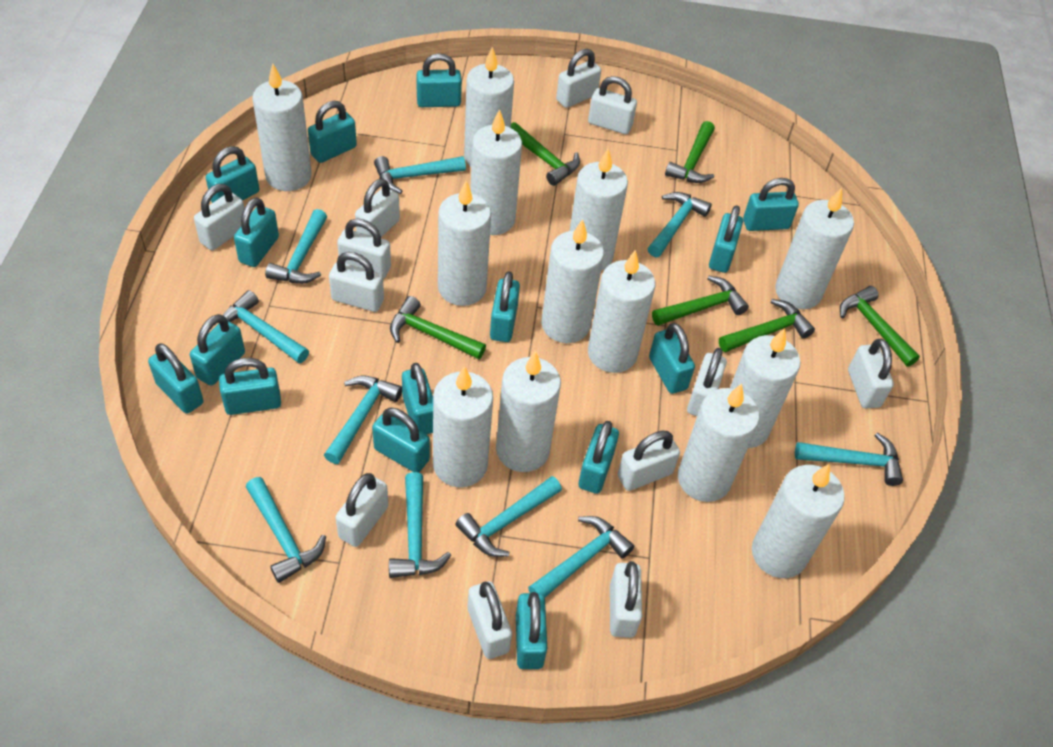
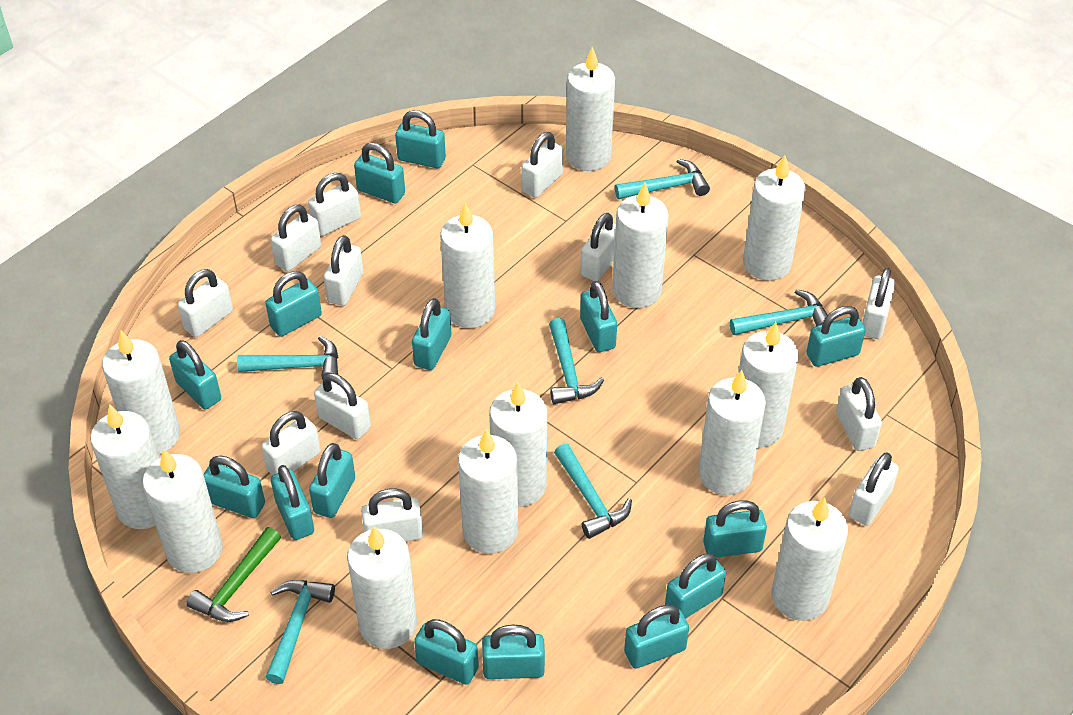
green hammer: [390,296,486,359] [511,122,580,186] [652,276,749,326] [665,121,715,183] [719,299,815,352] [840,286,920,367] = 6 -> [186,527,281,622] = 1
turquoise hammer: [223,290,309,363] [246,477,326,583] [265,209,327,284] [324,376,402,464] [374,156,466,194] [389,472,451,578] [455,476,562,557] [528,516,634,598] [648,192,712,257] [795,432,903,486] = 10 -> [237,336,338,380] [265,580,335,684] [549,318,604,404] [554,443,632,539] [615,159,710,199] [730,289,828,335] = 6

